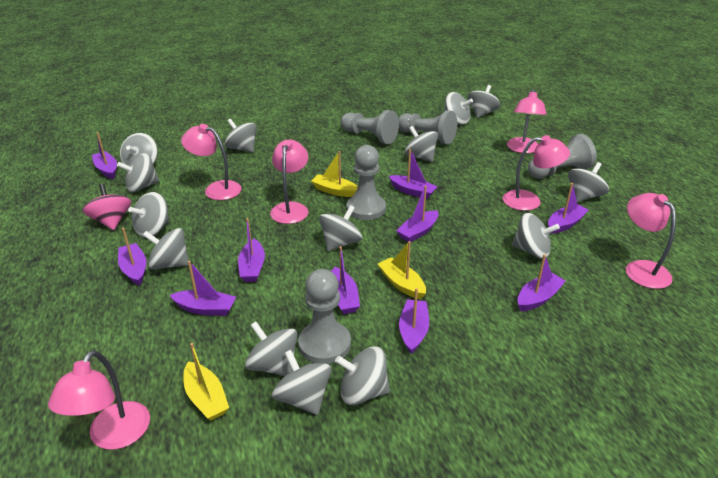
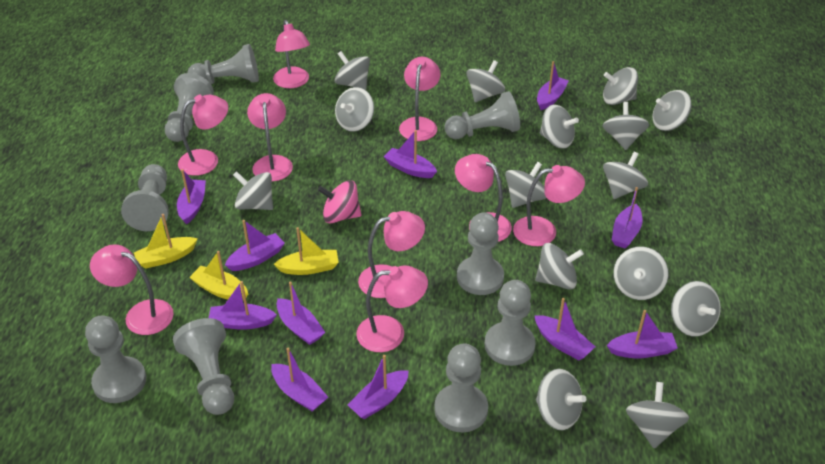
grey pawn: [298,269,351,364] [341,110,399,144] [347,145,386,220] [398,110,457,145] [528,134,597,179] = 5 -> [85,315,146,403] [121,164,169,231] [165,73,214,142] [173,318,234,415] [187,44,259,84] [434,343,488,432] [444,91,520,139] [457,213,504,295] [484,280,536,366] = 9
grey spinning top: [117,153,159,192] [120,133,158,166] [128,192,169,238] [143,228,189,270] [225,119,257,152] [245,321,298,376] [272,350,332,415] [319,205,362,251] [335,347,390,405] [404,126,438,162] [445,92,473,125] [467,85,500,118] [512,213,560,259] [568,162,609,202] = 14 -> [233,171,273,210] [335,51,370,90] [335,87,374,132] [466,60,505,102] [505,162,546,208] [535,243,584,289] [536,369,586,430] [540,105,579,149] [603,67,638,105] [603,102,649,150] [603,152,648,199] [613,246,669,300] [626,382,689,448] [652,90,692,131] [671,281,721,337] = 15
pink lamp: [48,350,150,450] [181,124,242,200] [270,140,308,224] [503,135,570,211] [507,89,547,153] [626,193,676,289] = 6 -> [90,244,174,335] [178,95,228,176] [247,93,293,181] [273,20,310,88] [356,265,428,352] [358,211,425,298] [399,57,441,141] [455,154,512,242] [513,165,585,246] = 9
purple boat: [92,132,117,179] [118,227,147,286] [170,261,236,316] [238,218,265,282] [331,246,360,314] [389,149,438,199] [396,186,439,242] [399,288,429,354] [518,254,566,311] [548,183,589,234] = 10 -> [177,169,206,224] [209,281,277,330] [225,220,285,271] [271,348,328,412] [277,282,326,345] [348,355,408,419] [384,130,437,178] [534,298,595,360] [537,61,569,110] [607,310,678,358] [612,187,642,248] = 11

